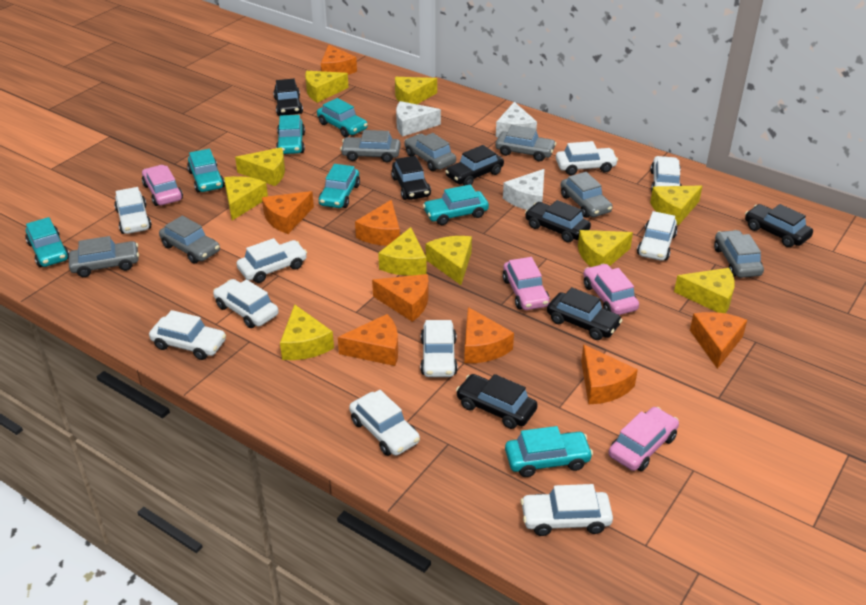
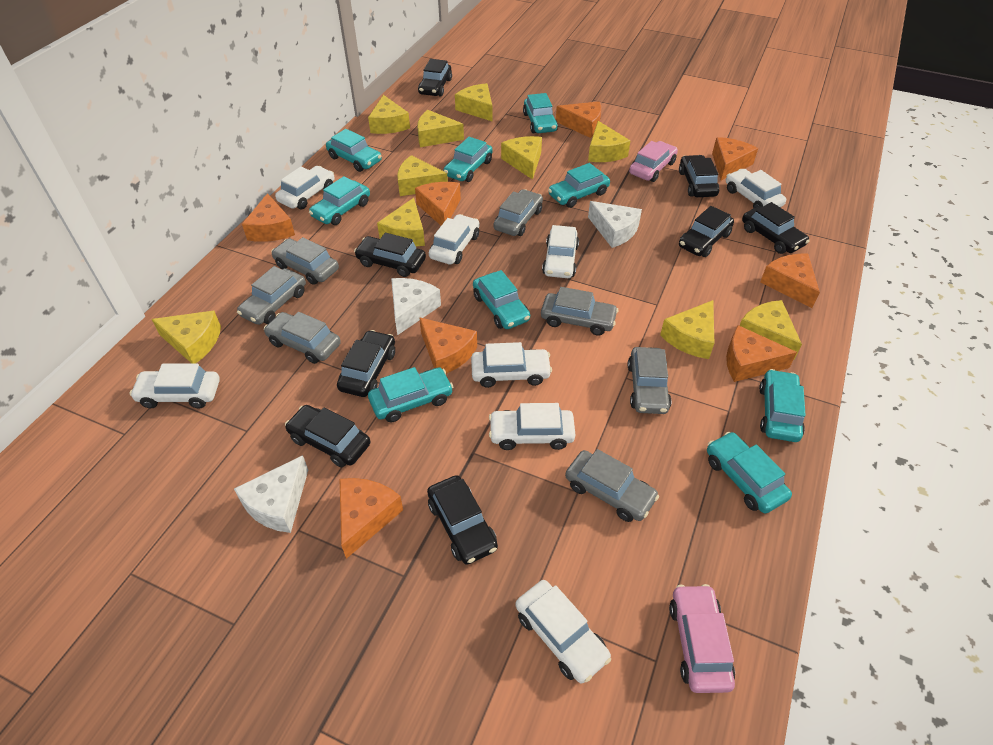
black car: [273,79,303,116] [391,156,431,200] [445,145,504,186] [456,374,538,429] [525,200,591,243] [547,287,622,340] [745,204,813,247] = 7 -> [285,405,370,467] [337,330,395,397] [354,233,426,277] [418,59,452,97] [427,475,498,565] [679,155,719,197] [679,206,734,257] [742,202,810,254] = 8
pink car: [142,165,183,206] [503,257,550,310] [583,264,639,315] [608,407,679,471] = 4 -> [629,141,678,182] [669,584,735,693] = 2
turquoise car: [25,217,69,267] [187,149,225,192] [276,115,305,154] [317,98,368,137] [319,164,360,208] [423,184,489,225] [505,426,593,477] = 7 -> [309,176,370,225] [326,129,382,172] [368,367,453,422] [444,137,493,182] [473,270,530,329] [523,93,558,133] [548,163,610,208] [707,432,792,514] [759,369,806,442] = 9
white car: [114,187,152,234] [149,310,226,360] [213,279,279,328] [237,238,307,283] [349,390,420,456] [421,320,458,377] [521,484,613,536] [556,141,618,175] [637,211,678,261] [650,156,682,191] = 10 -> [130,364,220,408] [275,166,335,209] [429,214,480,265] [471,342,552,388] [489,403,575,450] [516,580,611,683] [542,225,579,278] [726,169,786,208] = 8

